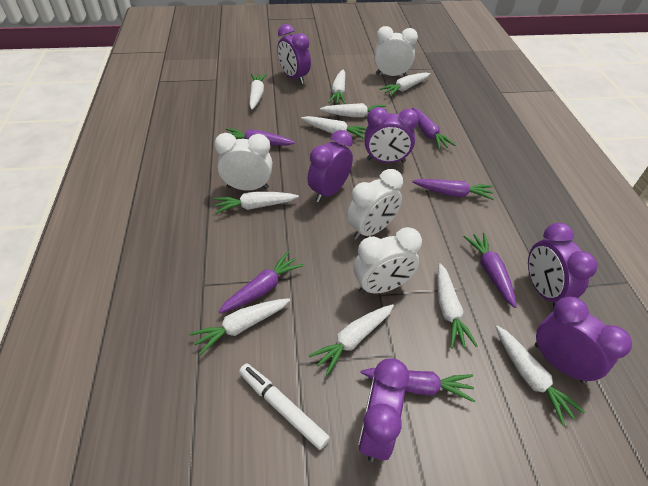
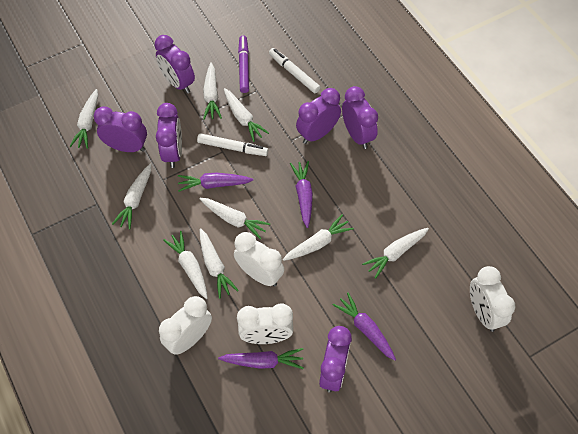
purple carrot: [218,252,304,313] [226,128,295,145] [360,368,475,403] [412,108,455,150] [412,179,494,200] [464,233,517,308] = 6 -> [178,173,253,192] [218,348,303,369] [290,161,313,228] [333,292,396,361] = 4
purple marker: none = 0 -> [238,36,249,93] = 1
white carrot: [189,298,290,355] [214,191,299,214] [249,73,267,110] [301,116,367,139] [308,304,394,376] [320,103,387,117] [328,70,346,104] [380,73,430,97] [437,263,478,349] [496,325,585,426] = 10 -> [69,89,98,149] [112,164,151,230] [163,231,208,299] [199,198,270,240] [200,228,239,299] [203,62,222,120] [224,88,269,142] [283,214,354,261] [362,228,429,279] = 9
white marker: [239,364,330,450] = 1 -> [197,133,268,156] [269,48,321,93] = 2

